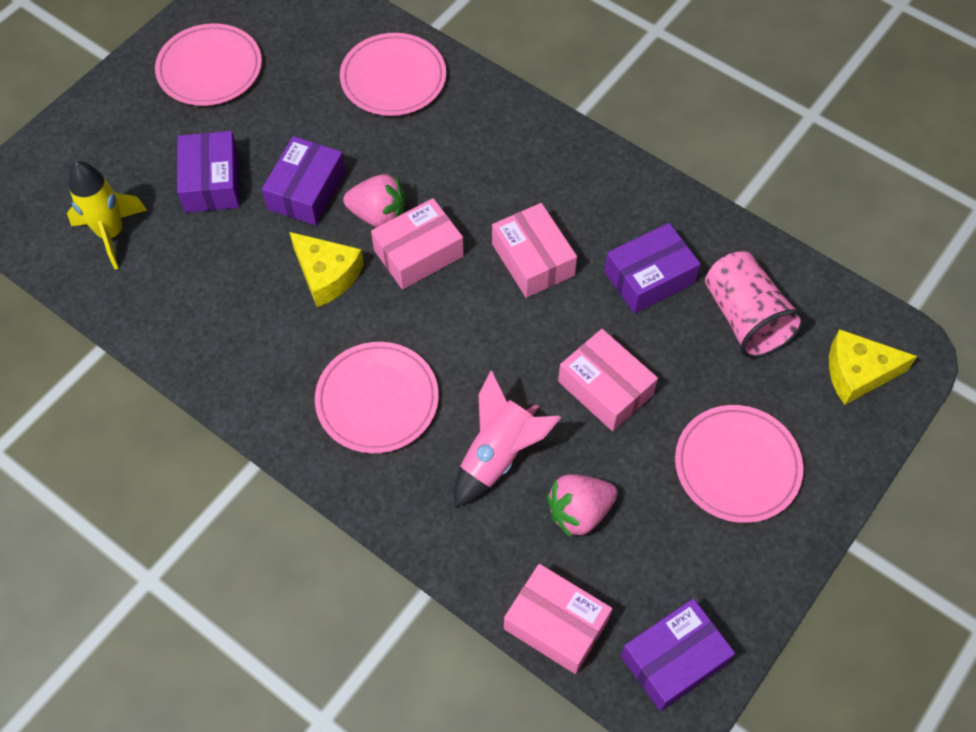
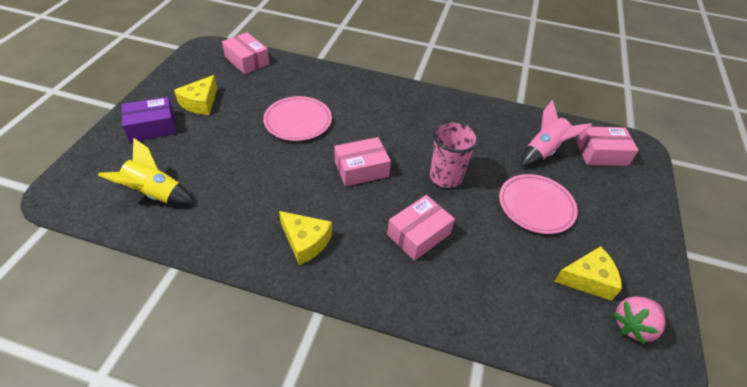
pink plate: [155,23,262,106] [315,342,439,453] [340,33,446,116] [675,405,803,523] = 4 -> [263,96,332,141] [499,174,578,234] = 2
pink strawberry: [343,174,406,227] [547,474,618,538] = 2 -> [613,296,665,344] = 1
purple box: [177,131,240,213] [262,136,346,226] [604,223,701,313] [621,598,735,711] = 4 -> [122,97,177,142] = 1
yellow cheese: [290,232,364,307] [829,329,917,405] = 2 -> [174,75,217,115] [279,211,332,265] [554,246,622,301] = 3

